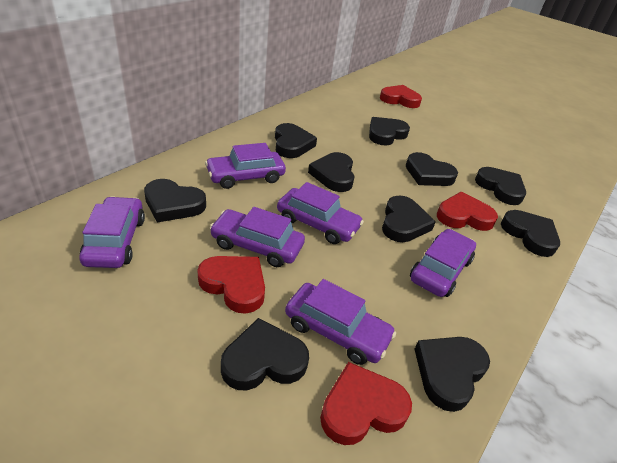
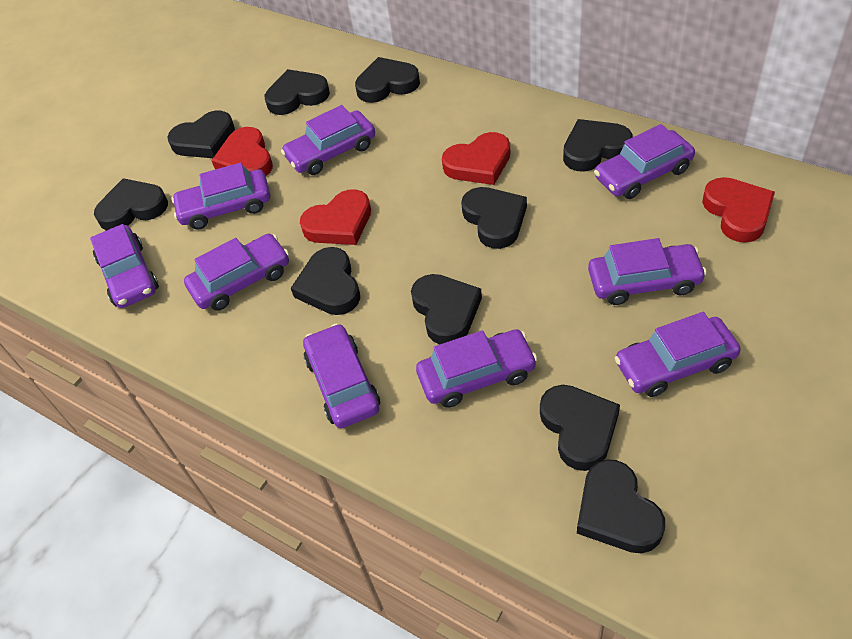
purple car: [79,196,145,268] [205,143,286,189] [210,207,305,267] [277,182,364,244] [285,279,396,365] [410,229,476,297] = 6 -> [90,224,159,308] [171,162,270,229] [184,234,289,311] [281,105,375,175] [303,323,380,428] [416,329,537,408] [588,238,707,305] [594,124,695,199] [615,312,741,397] = 9

